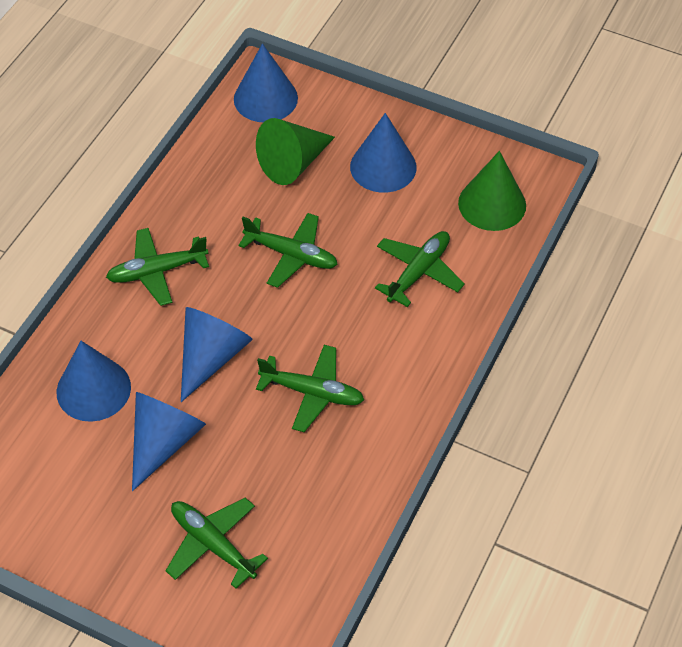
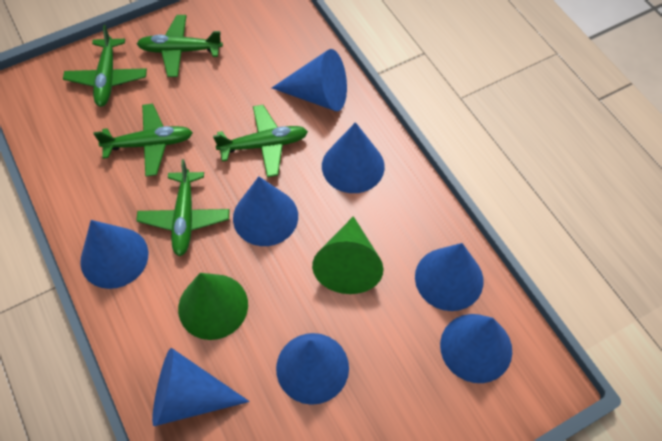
blue cone: [57,341,131,422] [132,392,206,491] [181,307,252,402] [234,43,298,122] [350,113,417,193] = 5 -> [80,220,148,289] [152,348,250,426] [233,176,298,246] [272,49,347,111] [276,333,349,405] [322,122,385,193] [415,243,483,311] [440,314,512,383] = 8

